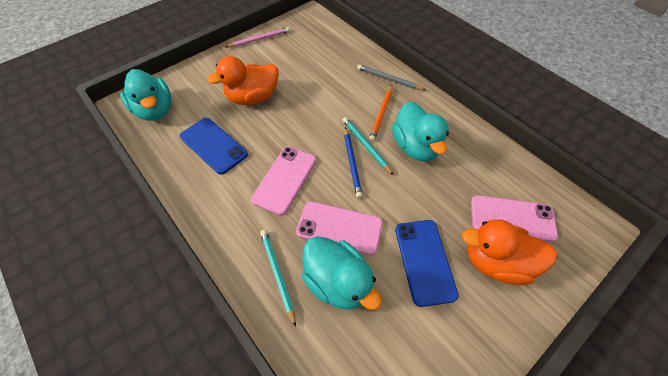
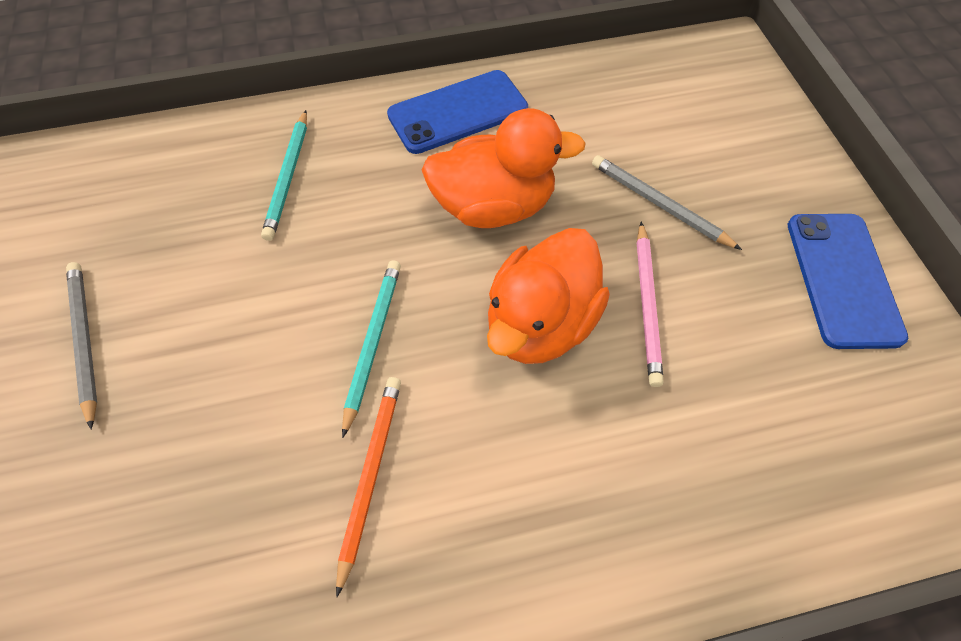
blue pencil: [344,127,363,198] = 1 -> none = 0
grey pencil: [357,64,426,90] = 1 -> [66,262,97,429] [592,155,742,250] = 2
pink phone: [251,146,316,216] [296,201,383,255] [471,195,558,242] = 3 -> none = 0
turquoise duck: [120,69,171,121] [302,236,382,310] [392,101,449,161] = 3 -> none = 0

